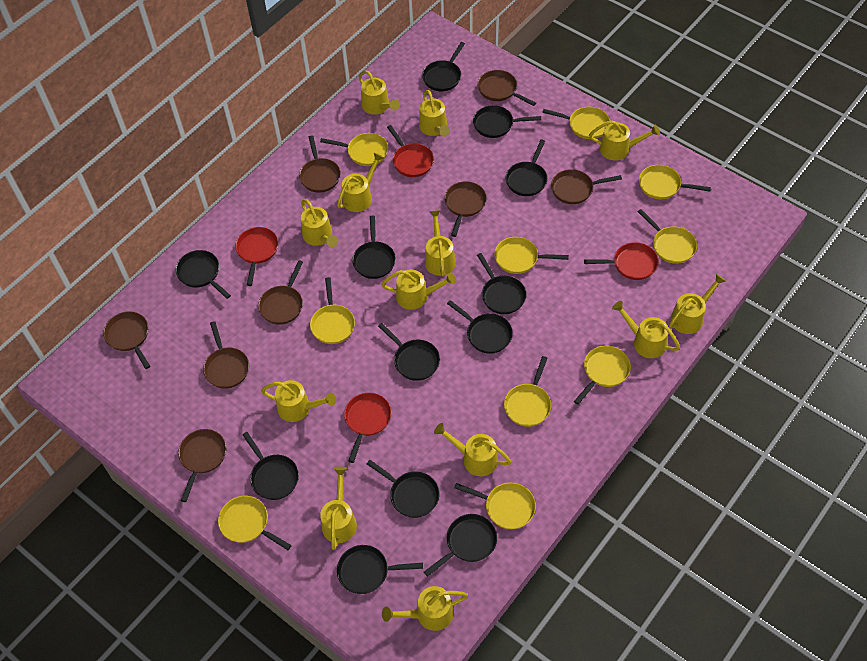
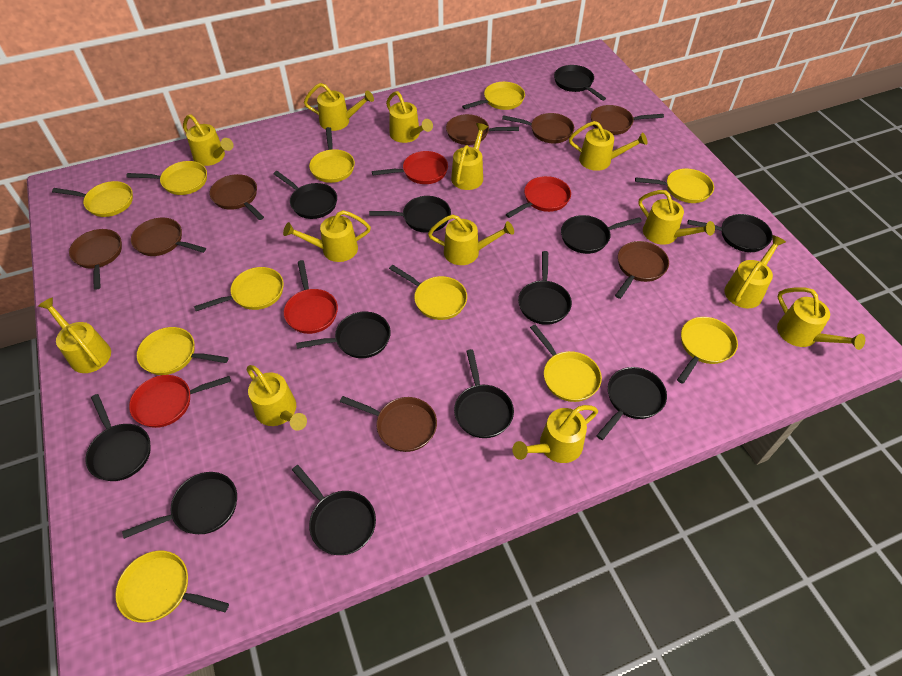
yellow pan: [218,496,292,550] [310,277,355,344] [320,133,388,166] [454,483,536,529] [494,237,569,274] [504,356,551,427] [542,107,610,139] [574,345,631,405] [638,209,697,264] [639,165,711,199] = 10 -> [52,181,133,217] [115,551,229,623] [126,161,207,195] [137,327,229,375] [194,267,284,311] [309,127,355,183] [389,265,467,320] [462,82,525,110] [530,325,602,402] [635,168,714,203] [677,317,738,384] = 11

